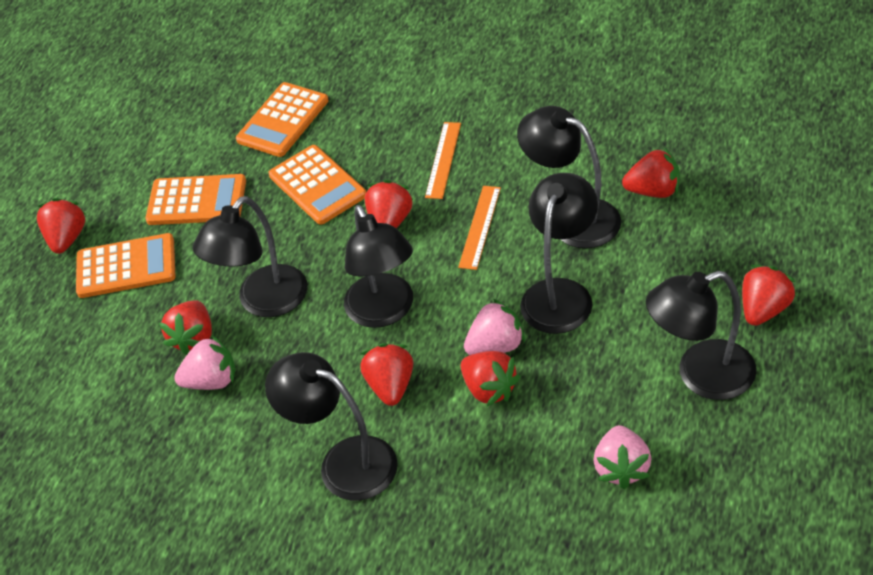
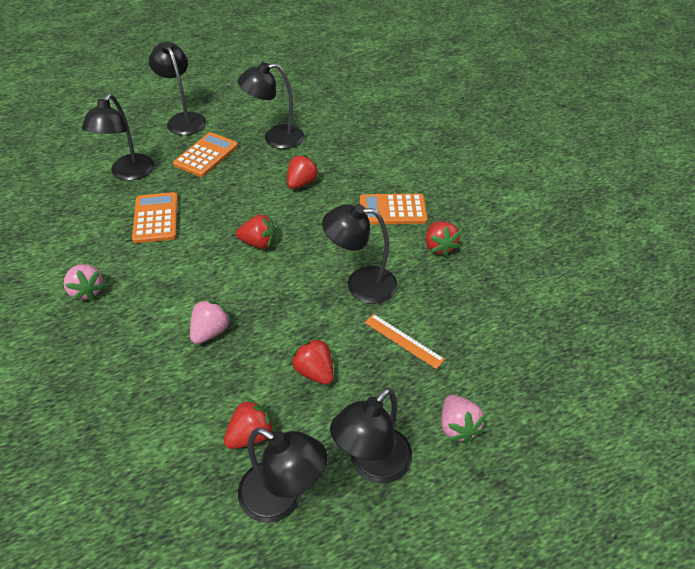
orange calculator: [76,233,176,298] [145,174,246,225] [236,82,329,157] [269,145,366,225] = 4 -> [132,192,178,243] [173,132,238,177] [360,194,428,225] = 3
orange ruler: [425,122,461,199] [458,186,501,270] = 2 -> [365,314,445,369] = 1
red strawberry: [37,198,86,254] [159,300,212,355] [360,343,413,406] [365,180,413,228] [460,351,521,406] [622,147,680,198] [742,265,796,326] = 7 -> [224,398,276,449] [236,215,276,249] [287,154,320,189] [290,337,334,385] [426,221,460,257] = 5

